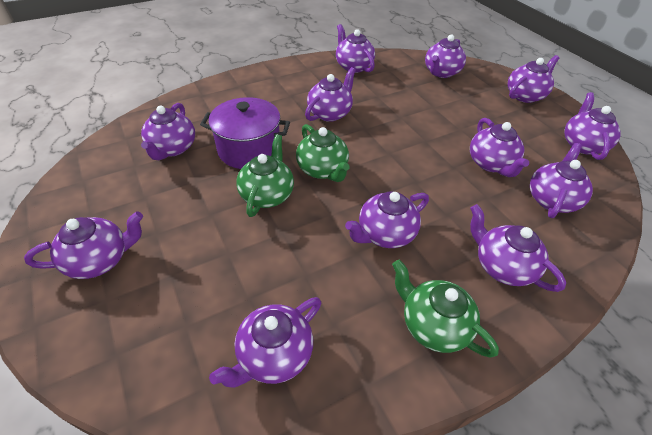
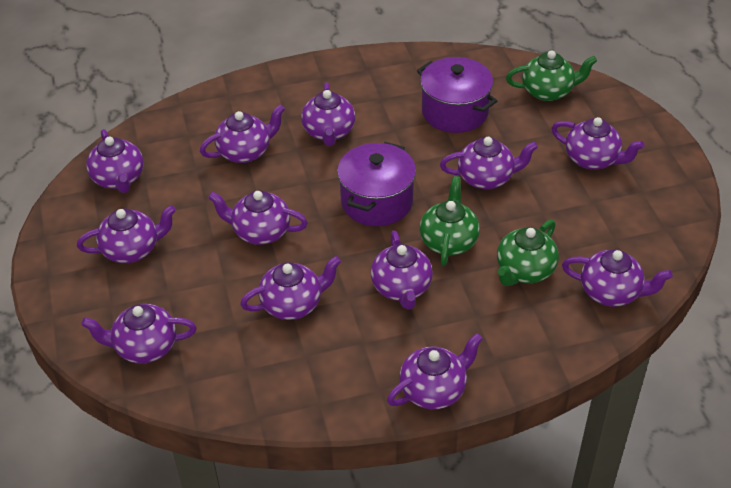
purple pot: [200,97,290,169] = 1 -> [337,142,416,226] [417,57,497,133] = 2

